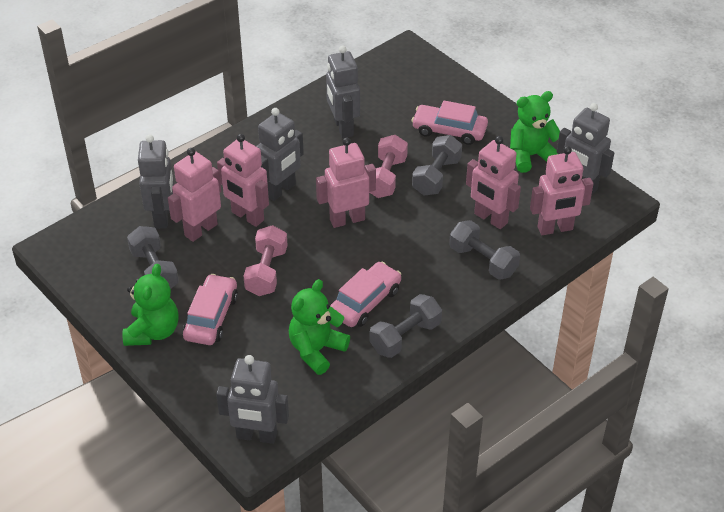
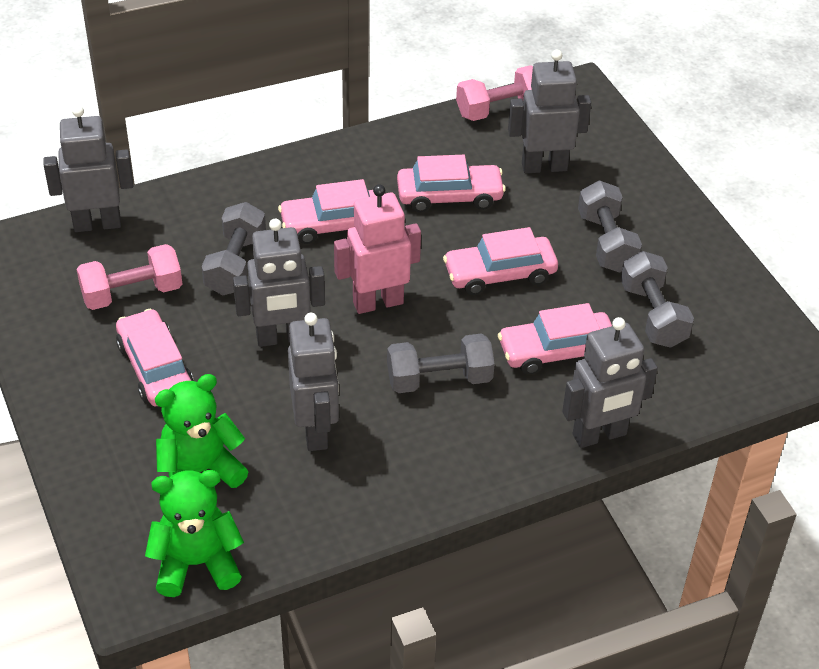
green teddy bear: [122,264,179,346] [289,279,350,375] [510,91,560,173] = 3 -> [145,470,244,597] [155,374,249,488] = 2
pink car: [183,274,238,345] [330,262,401,327] [411,101,488,145] = 3 -> [116,309,194,406] [278,179,376,244] [397,155,506,212] [443,227,558,295] [498,303,612,374] = 5
pink robot: [168,148,221,242] [217,134,269,227] [316,137,376,228] [466,136,521,229] [530,146,593,235] = 5 -> [334,184,421,314] = 1

